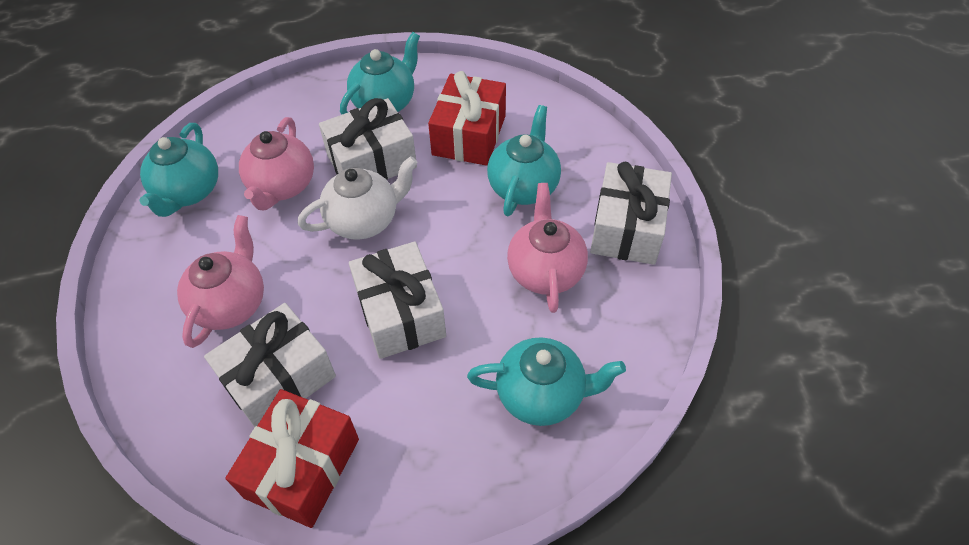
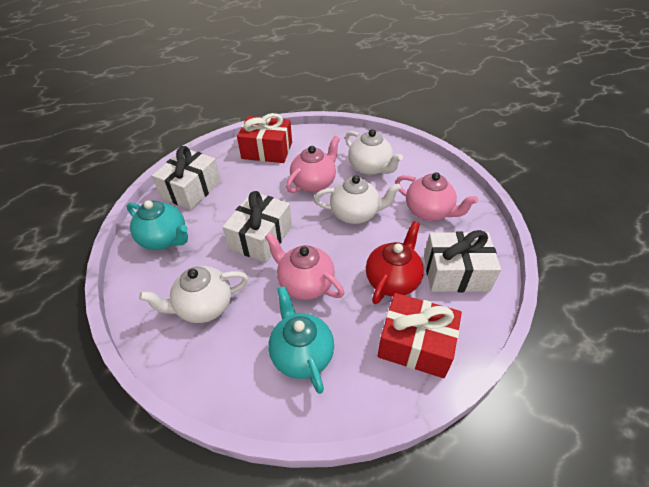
red teapot: none = 0 -> [366,221,424,304] = 1
turquoise teapot: [139,123,218,217] [340,32,420,115] [467,337,626,426] [487,105,561,216] = 4 -> [126,200,188,250] [268,286,334,394] = 2
white gift: [204,303,336,427] [319,98,417,180] [349,242,446,359] [590,162,672,265] = 4 -> [152,146,221,210] [222,191,292,263] [424,230,501,292] = 3
white teapot: [298,156,417,240] = 1 -> [139,266,248,323] [314,175,401,224] [345,129,403,175] = 3

